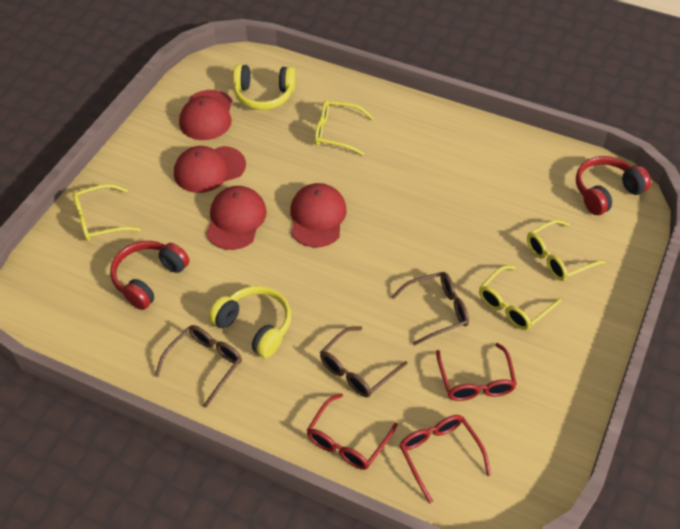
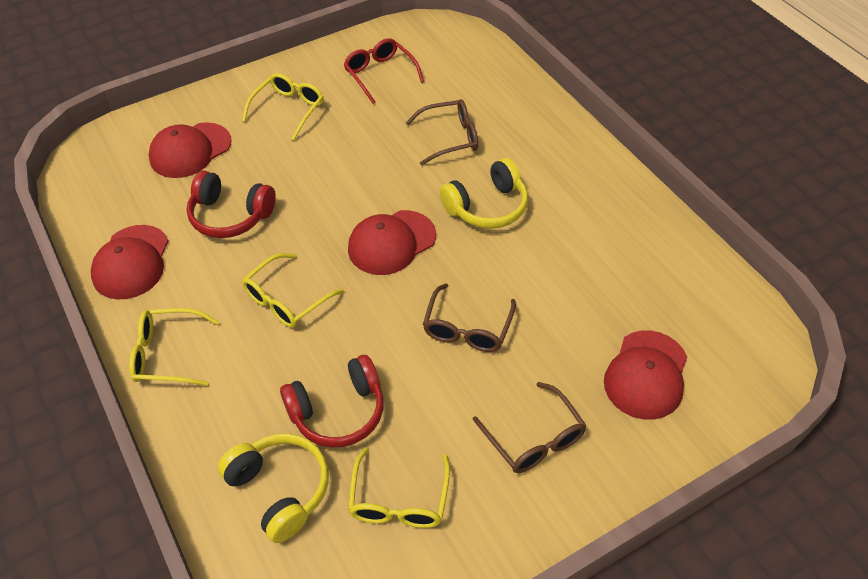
red glasses: [307,393,398,470] [399,415,491,504] [436,343,517,401] = 3 -> [343,38,424,104] = 1

